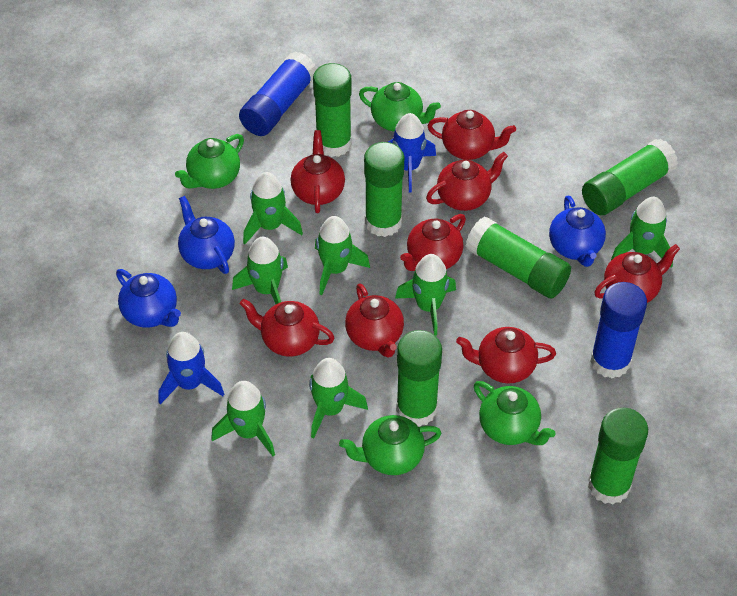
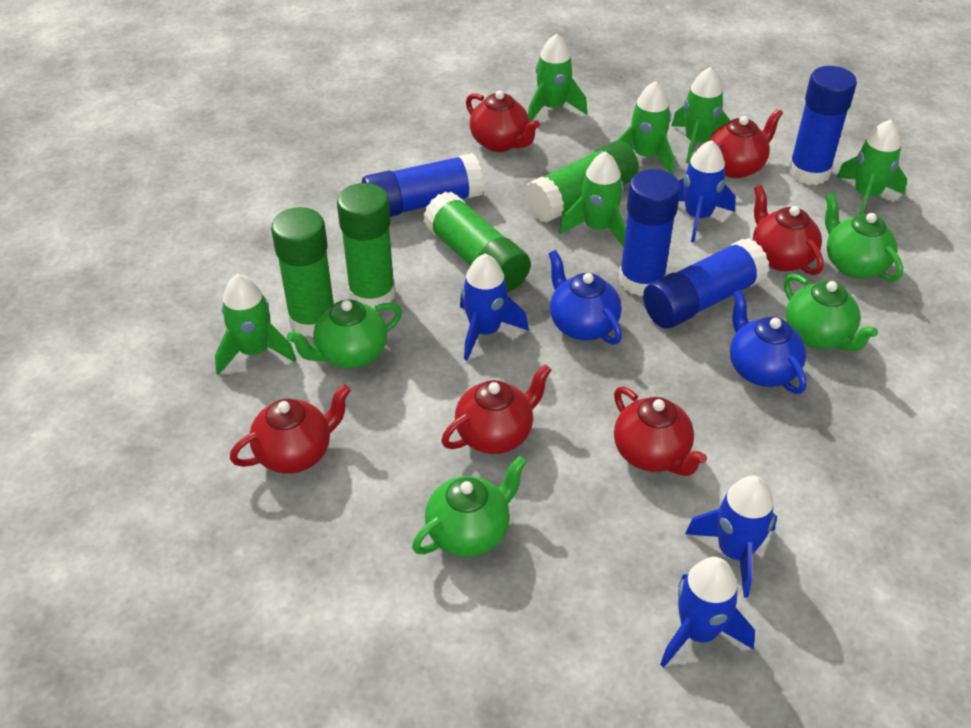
blue glue stick: [239,52,317,136] [590,282,647,379] = 2 -> [362,153,484,217] [619,169,681,296] [643,238,770,329] [788,66,857,185] = 4
blue rocket: [158,332,224,404] [388,113,436,193] = 2 -> [460,254,529,360] [660,557,755,668] [679,140,736,242] [685,476,777,598] = 4
blue teapot: [116,269,181,328] [178,196,235,274] [549,196,606,267] = 3 -> [548,250,622,345] [730,290,807,394] = 2
green glue stick: [313,63,352,157] [364,142,404,237] [396,330,442,427] [465,217,571,298] [582,139,678,215] [588,408,648,505] = 6 -> [271,207,334,337] [337,183,395,309] [423,192,531,292] [525,141,639,223] = 4
green rocket: [211,381,275,456] [232,237,288,304] [243,172,303,244] [309,358,368,439] [315,216,370,295] [395,254,456,336] [611,197,673,267] = 7 -> [215,274,296,375] [528,34,587,122] [559,151,626,248] [617,81,674,175] [671,67,731,163] [836,120,907,215] = 6
red teapot: [240,299,334,357] [291,130,345,213] [345,283,404,358] [400,214,466,271] [426,152,508,211] [428,110,516,160] [456,327,556,384] [594,244,680,303] = 8 -> [230,385,351,474] [441,364,551,454] [466,90,540,152] [614,386,707,476] [709,109,783,178] [753,185,824,275] = 6

